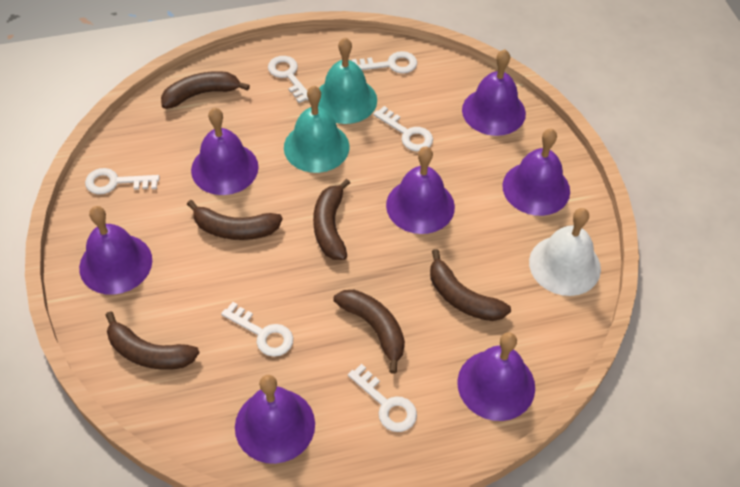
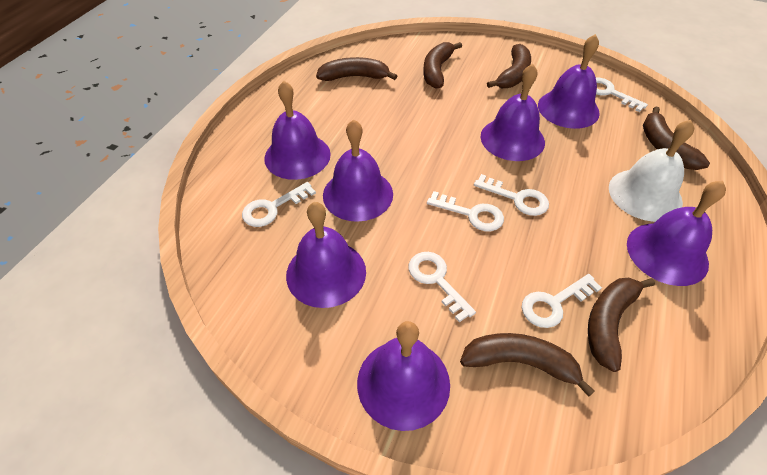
turquoise bell: [284,86,350,173] [318,38,377,124] = 2 -> none = 0

